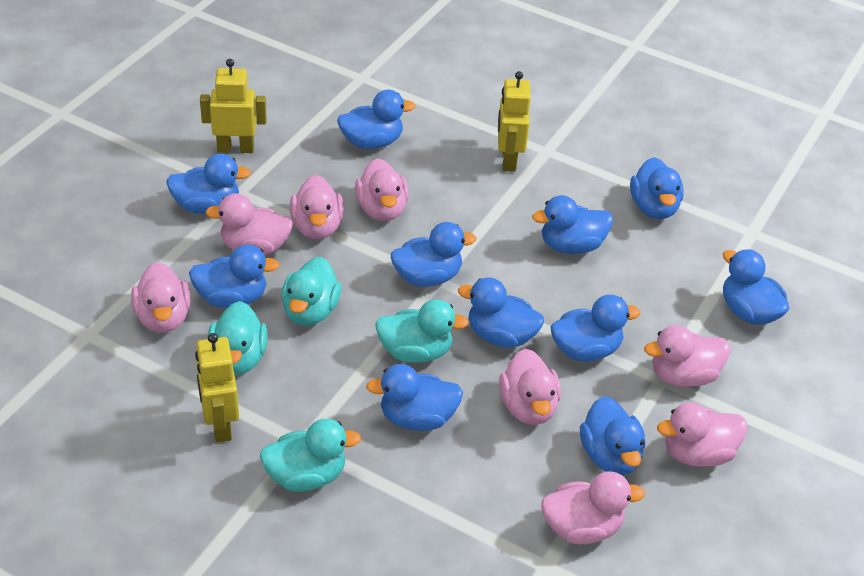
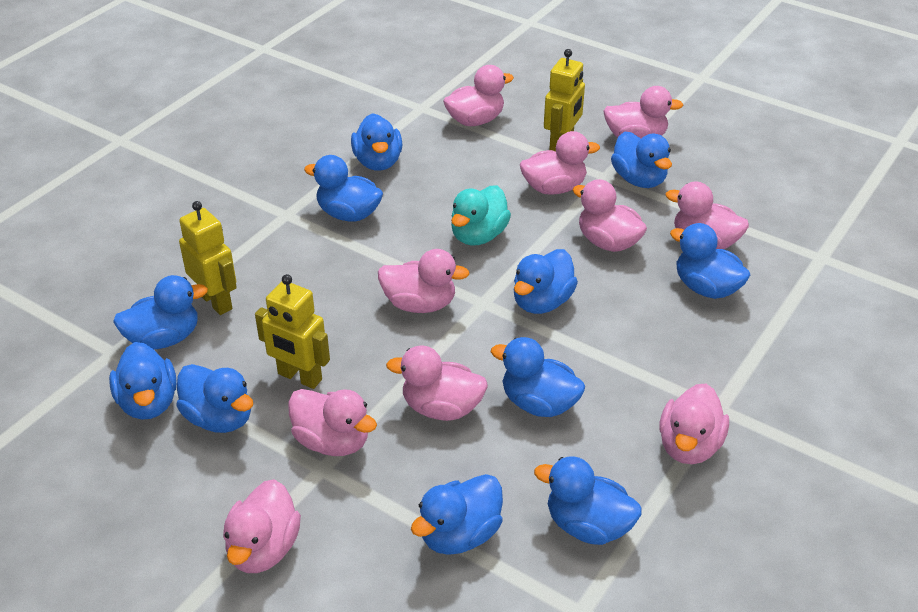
pink duck: [131,262,191,333] [205,193,293,255] [290,175,344,239] [355,158,409,221] [499,349,561,425] [541,471,645,545] [644,325,730,387] [657,402,747,467] = 8 -> [223,479,301,573] [288,389,377,456] [378,249,469,313] [386,346,488,421] [443,65,514,126] [520,131,600,195] [573,179,647,252] [603,86,683,138] [659,384,729,464] [666,181,749,249] = 10
turquoise duck: [207,301,268,375] [259,419,361,492] [281,257,341,326] [375,299,469,363] = 4 -> [451,185,511,246] = 1

